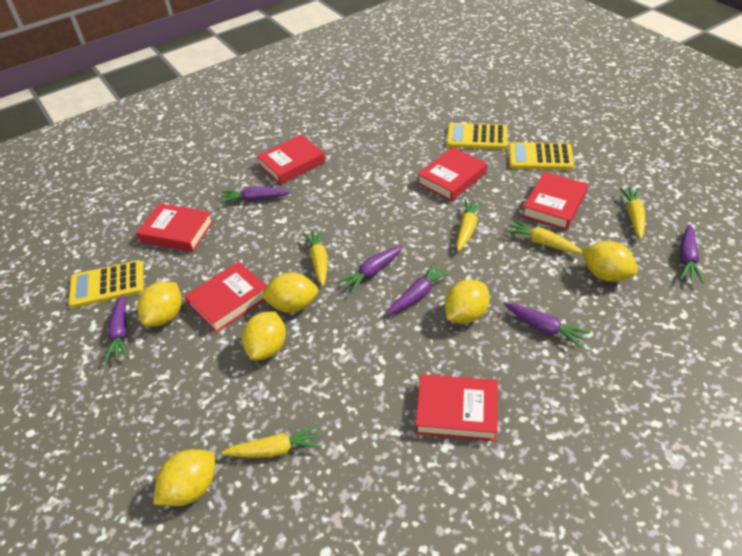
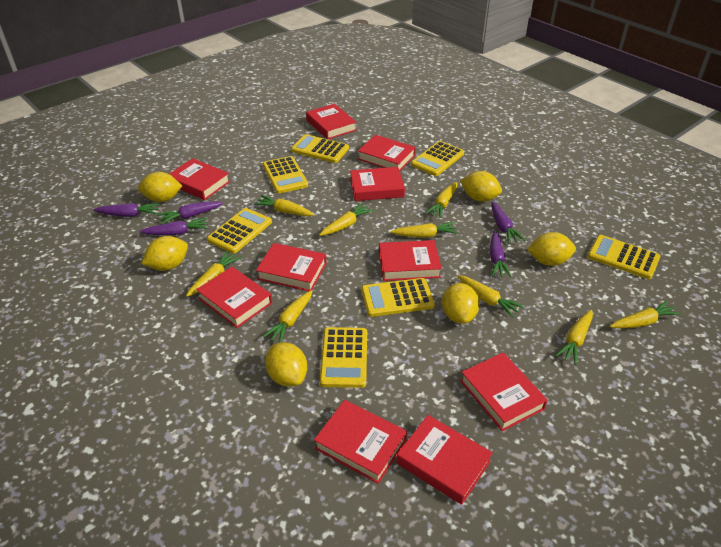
purple carrot: [104,295,128,362] [220,186,291,203] [337,246,403,294] [387,262,451,315] [504,303,590,348] [680,224,704,283] = 6 -> [93,203,160,217] [140,218,208,235] [158,201,223,224] [489,230,511,277] [491,202,525,244] = 5
red book: [136,203,214,252] [185,261,267,333] [257,135,325,185] [416,374,498,441] [417,147,487,201] [522,172,588,230] = 6 -> [169,158,230,200] [196,267,272,328] [256,243,326,291] [306,104,356,139] [314,400,407,484] [350,167,405,201] [358,135,416,171] [379,240,442,281] [396,415,493,505] [460,353,548,431] = 10
yellow calculator: [68,260,144,308] [446,123,508,149] [508,142,574,170] = 3 -> [207,208,272,254] [263,156,308,194] [291,134,349,163] [320,327,367,388] [361,278,435,317] [411,141,464,176] [588,235,660,279] = 7
yellow carrot: [222,424,322,458] [303,229,328,286] [456,199,484,252] [505,219,582,254] [619,187,645,239] = 5 -> [186,251,241,297] [254,195,314,217] [263,290,312,343] [319,203,373,236] [390,222,458,238] [425,182,457,218] [458,275,524,318] [555,310,593,365] [610,301,681,329] = 9

